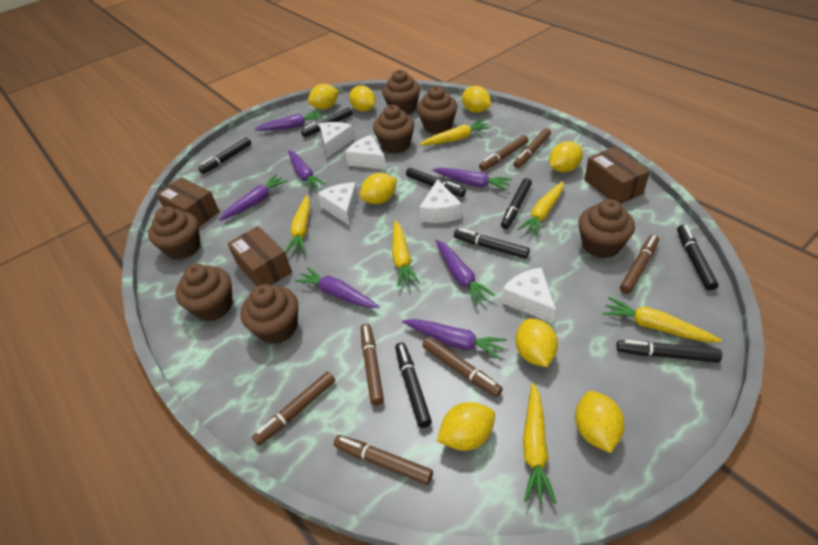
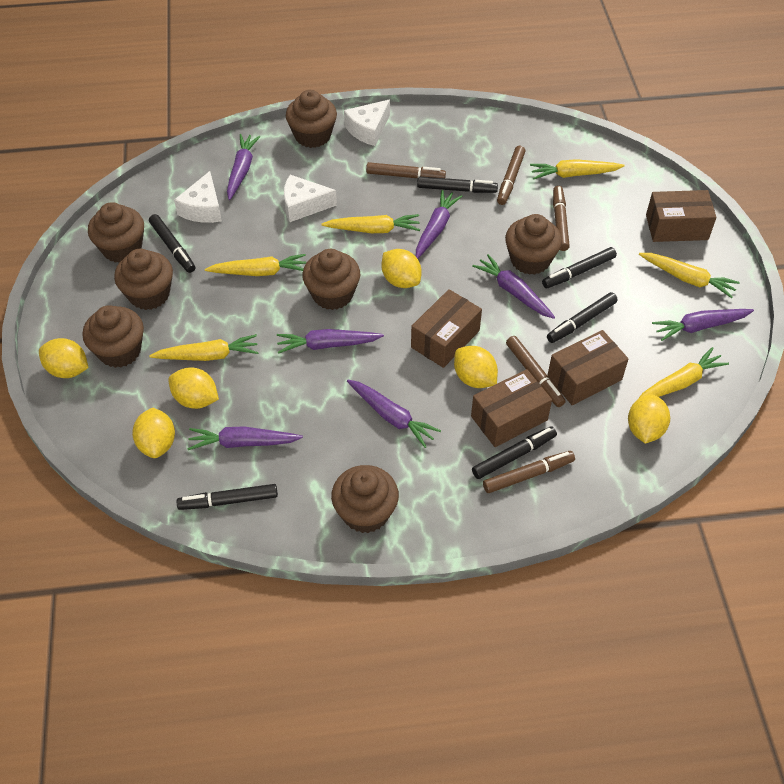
black marker: [198,137,251,174] [301,107,353,137] [395,342,432,428] [406,168,466,197] [454,228,530,258] [501,178,532,229] [616,340,722,362] [677,225,719,290] = 8 -> [149,214,195,273] [176,484,278,510] [417,176,498,193] [472,426,557,479] [542,247,617,289] [547,292,618,343] = 6
brown box: [156,177,220,227] [227,226,292,286] [584,147,650,204] = 3 -> [411,289,482,368] [471,369,552,447] [547,330,628,405] [646,190,717,242] = 4
brown marker: [252,371,335,446] [334,435,433,485] [361,324,384,406] [422,337,503,397] [479,135,529,171] [514,128,551,168] [620,235,659,294] = 7 -> [366,162,446,178] [483,451,575,493] [497,146,525,205] [506,336,566,407] [553,186,570,251] = 5
white cheese: [317,182,358,226] [320,122,355,157] [346,135,387,170] [419,179,462,223] [502,267,556,324] = 5 -> [174,171,222,223] [284,175,337,222] [344,100,390,146] = 3
yellow lemon: [308,84,339,109] [349,85,376,111] [360,173,397,204] [437,402,495,451] [462,86,491,113] [515,318,558,367] [549,141,583,172] [575,391,625,453] = 8 -> [39,338,88,378] [132,408,175,458] [168,367,219,409] [381,249,422,288] [454,346,498,388] [628,394,670,444] = 6

